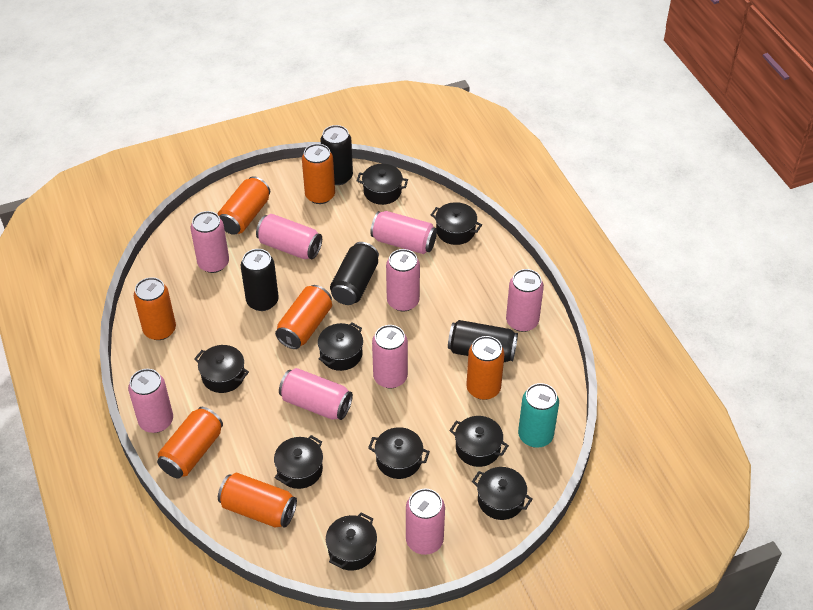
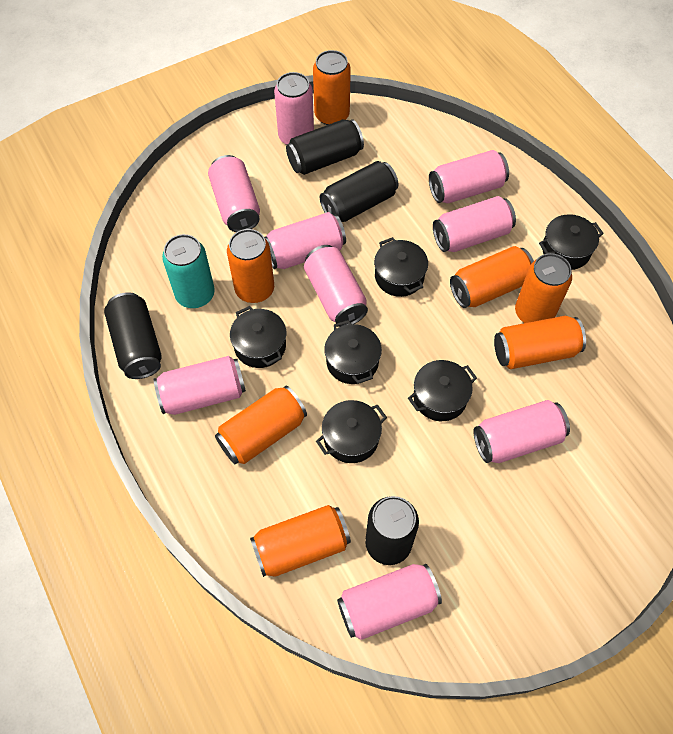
black pot: [194,345,249,393] [274,435,323,489] [318,323,363,371] [326,512,377,571] [357,164,408,205] [368,427,430,479] [431,202,482,245] [449,416,509,467] [472,467,533,520] = 9 -> [230,306,286,368] [316,400,387,463] [324,320,382,384] [374,237,428,297] [408,360,477,421] [539,214,604,270] = 6

